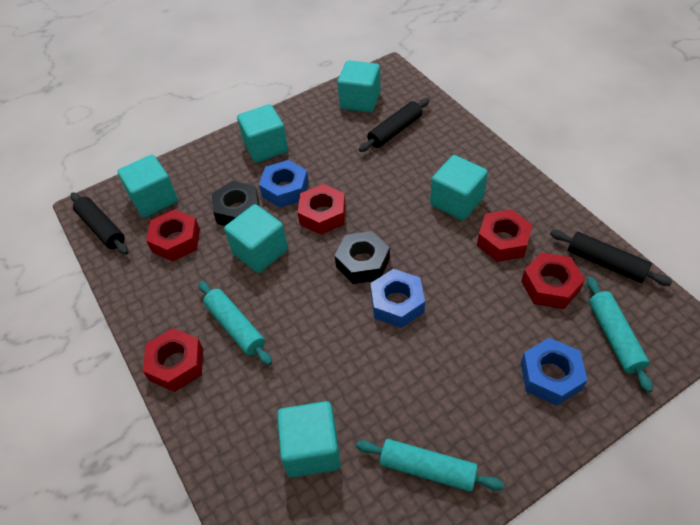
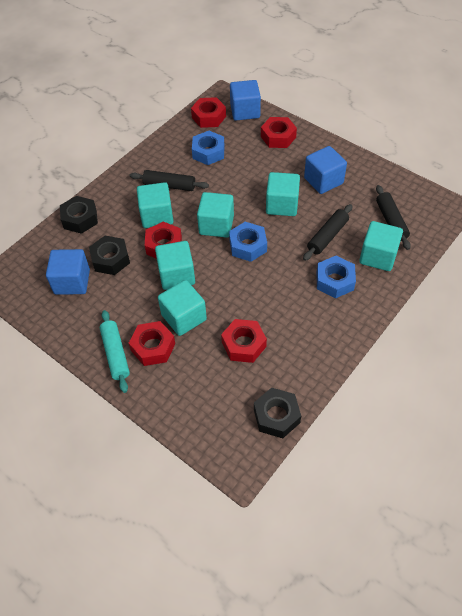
black nut: [212,181,259,226] [335,231,390,284] = 2 -> [60,196,98,234] [89,236,130,275] [254,388,301,438] = 3
blue cube: none = 0 -> [46,249,90,295] [230,80,261,120] [304,146,347,194] = 3
turquoise rolling pin: [198,281,272,365] [356,439,504,492] [587,277,653,392] = 3 -> [100,310,130,393] = 1

